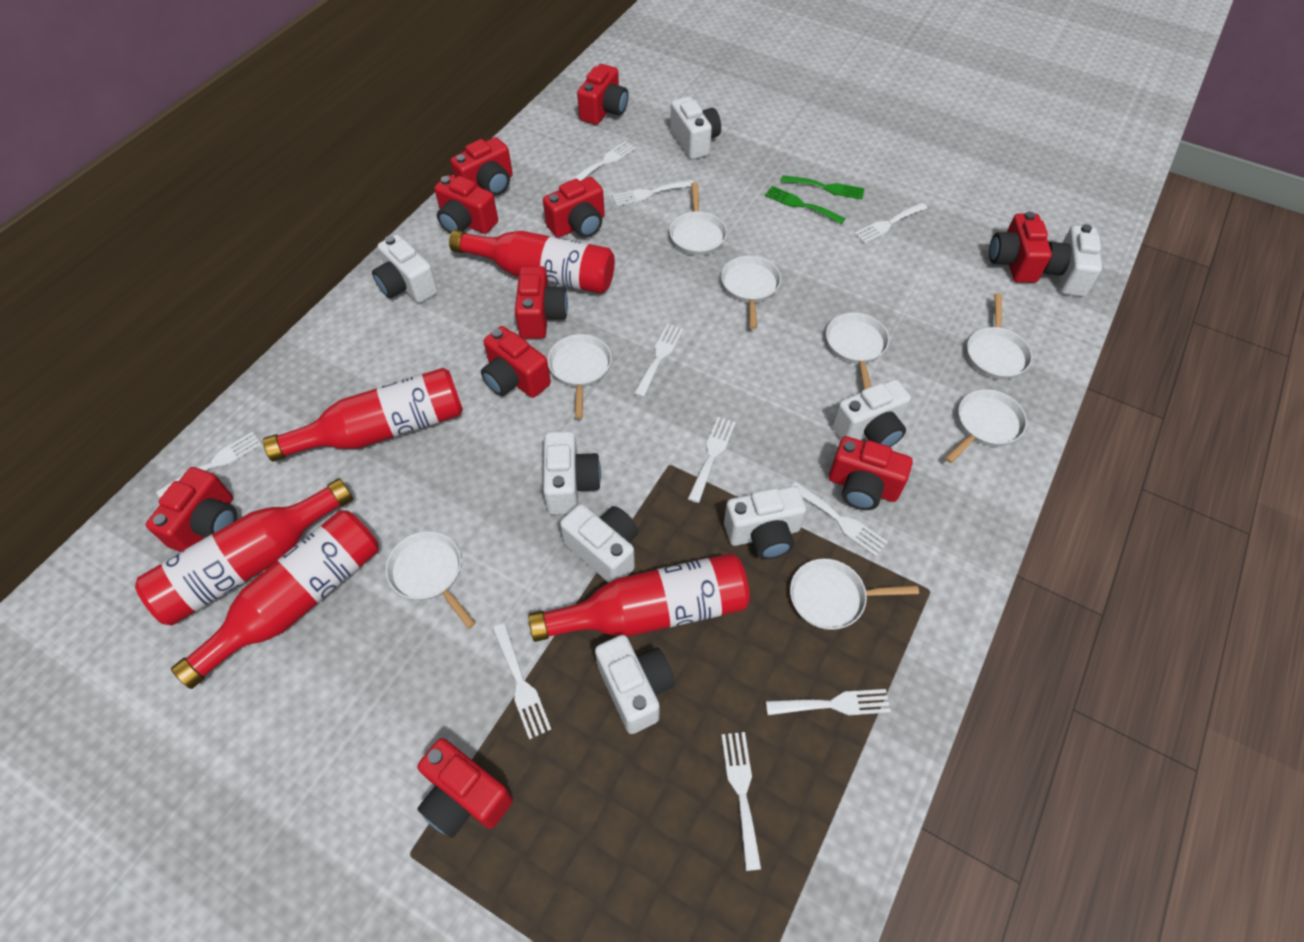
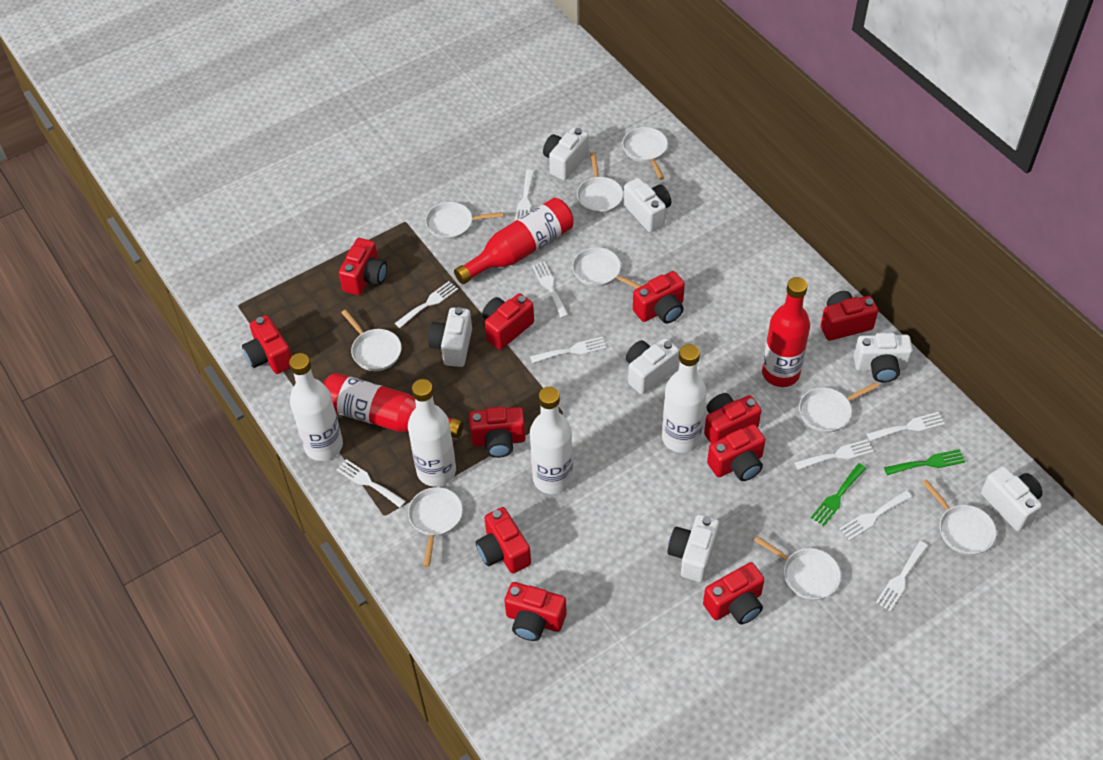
red bottle: [135,478,353,626] [171,510,379,689] [263,368,463,462] [449,230,615,294] [528,553,750,642] = 5 -> [324,373,464,438] [454,198,574,284] [762,277,810,387] = 3
red camera: [146,467,237,552] [417,738,513,838] [434,175,498,234] [450,137,513,196] [481,326,551,398] [515,266,568,339] [543,177,605,238] [577,64,628,125] [829,436,913,510] [989,211,1052,283] = 10 -> [242,315,292,374] [339,238,387,295] [469,407,525,458] [476,507,531,573] [482,293,534,350] [505,582,566,641] [633,271,685,324] [703,562,765,625] [704,393,761,443] [707,424,765,481] [820,291,878,341] = 11
white bottle: none = 0 -> [289,353,343,461] [408,379,456,487] [530,387,573,494] [662,344,707,453] = 4
white camera: [372,234,438,303] [543,431,601,515] [560,504,638,583] [595,635,675,734] [670,96,721,159] [724,486,806,559] [832,379,911,447] [1043,224,1102,297] = 8 -> [428,307,472,367] [543,127,589,180] [624,178,671,232] [626,338,679,394] [668,514,719,582] [853,333,913,383] [981,466,1043,531] = 7
white fork: [156,432,262,498] [493,623,551,739] [570,141,636,181] [612,180,694,206] [634,324,684,397] [688,417,736,503] [721,732,761,871] [766,689,891,715] [792,482,888,557] [854,202,927,244] = 10 -> [336,459,406,508] [395,281,458,328] [515,170,534,221] [530,337,607,363] [532,261,568,318] [794,439,874,470] [840,490,912,541] [866,412,945,441] [876,541,928,611] = 9
white pan: [386,531,476,629] [548,334,612,419] [669,182,727,255] [721,256,781,329] [790,559,919,630] [826,312,889,389] [945,389,1027,463] [967,293,1032,379] = 8 -> [341,310,401,371] [408,487,463,567] [425,202,504,240] [572,247,642,289] [577,152,623,214] [622,127,668,180] [754,536,841,600] [799,382,879,433] [922,479,996,555] = 9

